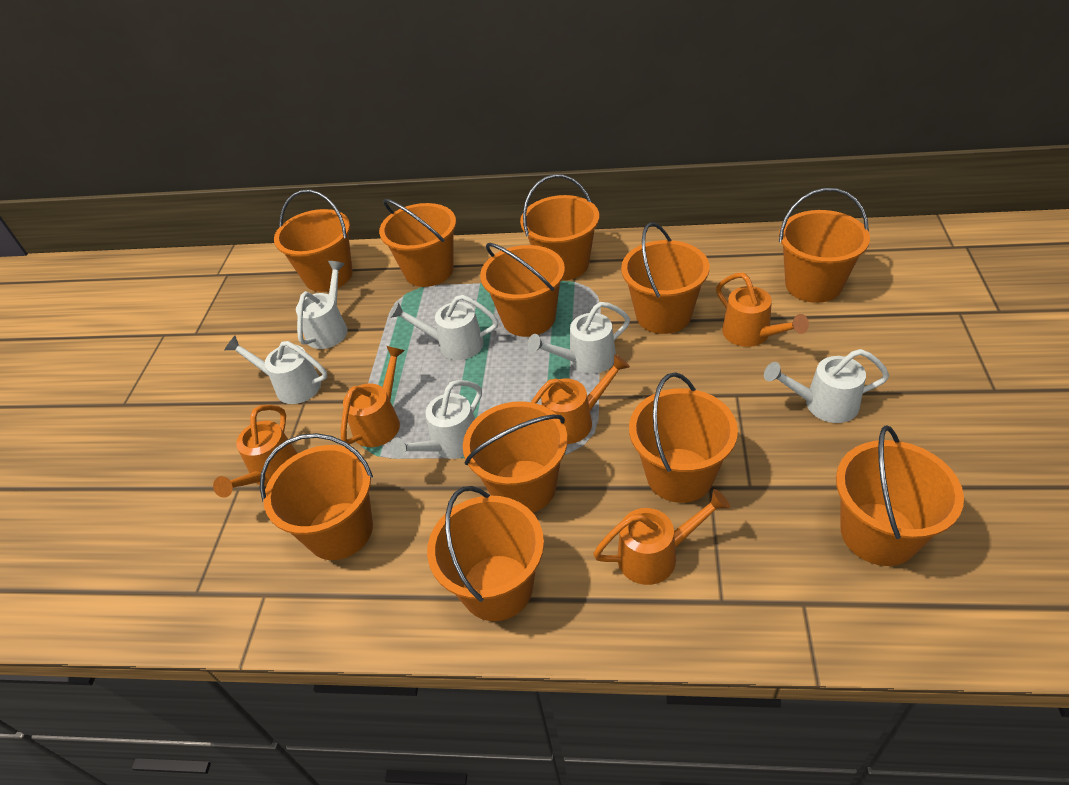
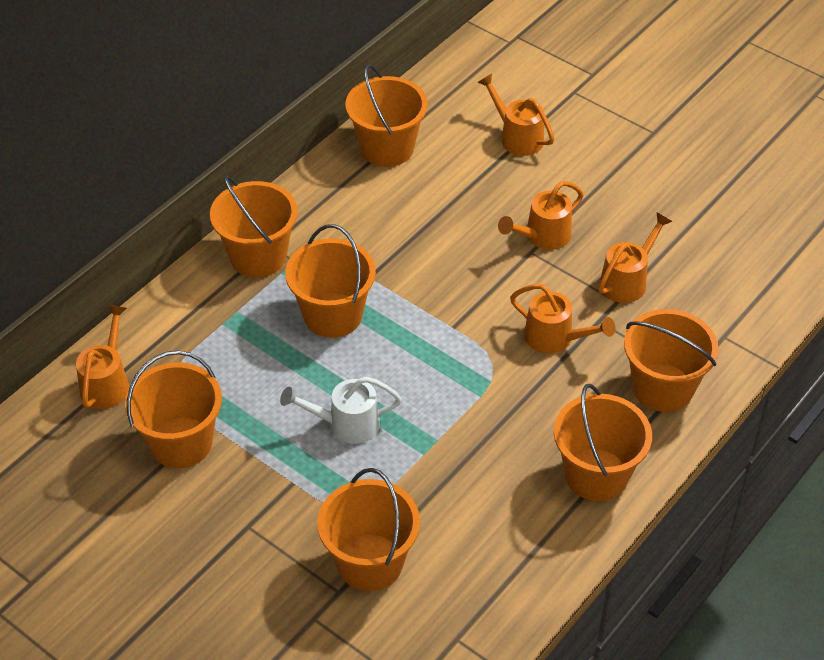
orange bucket: [260,433,373,560] [274,190,353,292] [379,199,456,287] [427,486,544,621] [463,401,568,513] [480,243,565,337] [520,174,599,281] [621,222,709,334] [629,373,738,503] [779,188,870,303] [836,425,964,566] = 11 -> [125,350,222,468] [210,175,298,277] [285,224,376,338] [317,468,420,591] [346,64,427,167] [554,384,652,501] [624,309,719,412] = 7
white watering can: [224,336,327,404] [296,261,348,349] [390,295,499,360] [390,380,482,459] [527,302,630,374] [764,349,889,423] = 6 -> [280,377,402,444] = 1

